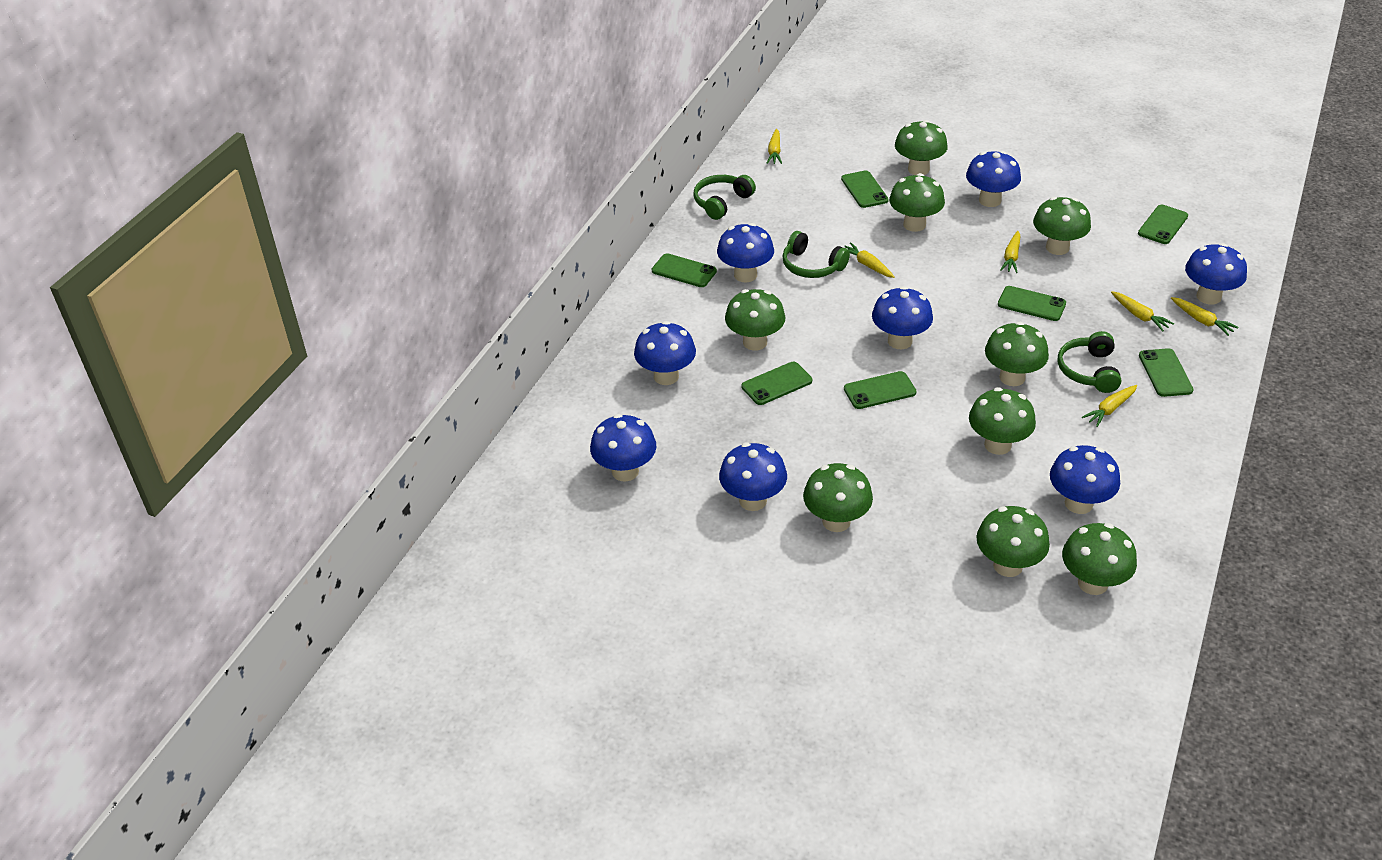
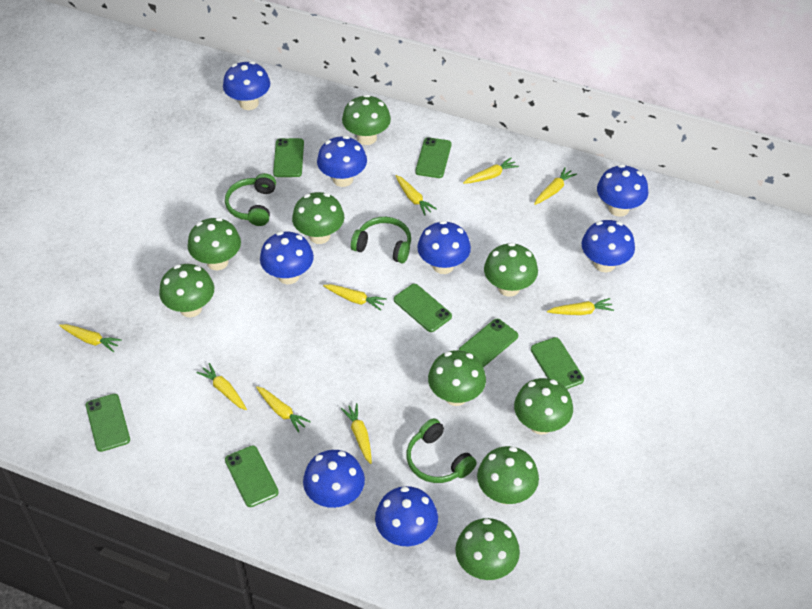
yellow carrot: [767,129,782,164] [844,242,895,278] [1000,231,1020,273] [1082,385,1137,427] [1111,291,1174,331] [1171,297,1239,336] = 6 -> [59,324,122,352] [196,363,247,410] [256,386,311,433] [323,284,387,311] [341,403,372,464] [395,175,437,216] [463,158,519,184] [534,167,577,205] [547,298,614,315] = 9

